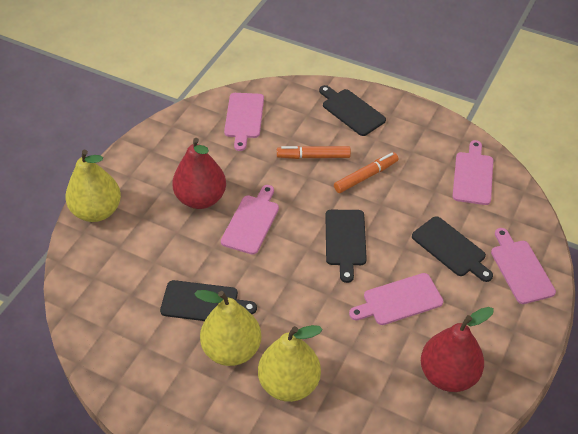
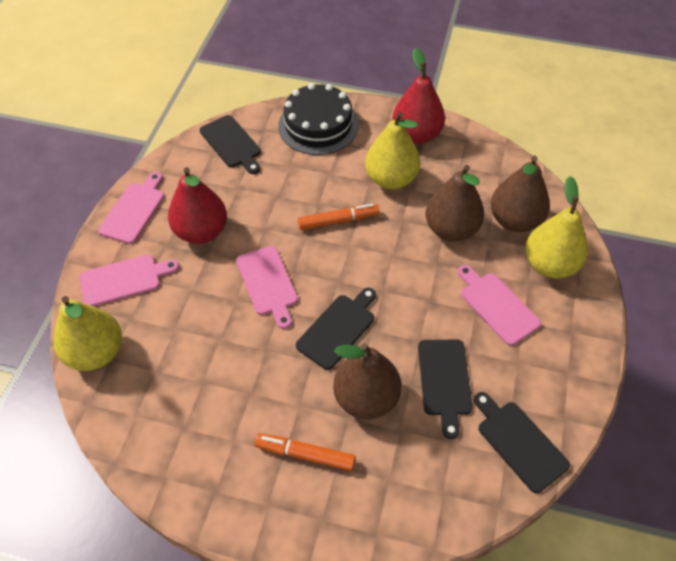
black cake: none = 0 -> [278,83,359,155] = 1
brown pear: none = 0 -> [333,343,402,420] [425,165,484,241] [491,156,550,232] = 3
pink cutting board: [221,185,279,255] [224,93,264,151] [349,273,443,325] [452,140,493,205] [491,228,556,304] = 5 -> [80,254,179,306] [98,172,164,244] [236,246,298,329] [458,265,541,346] = 4

